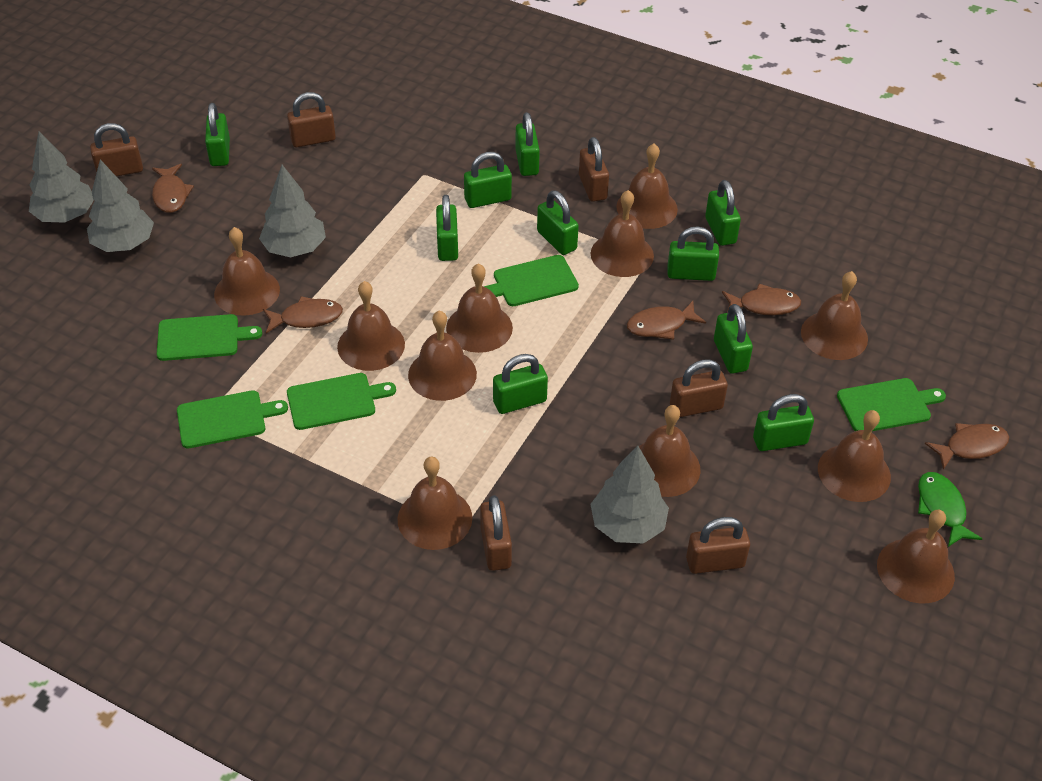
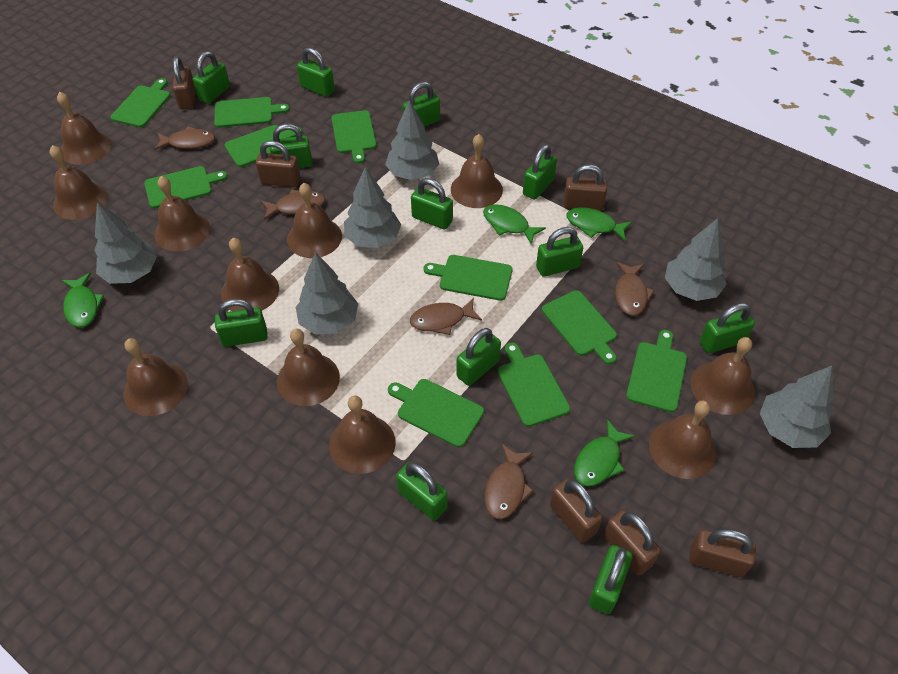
green cutting board: [157,314,262,361] [177,390,288,448] [287,373,396,430] [483,255,579,306] [837,378,946,431] = 5 -> [110,78,170,128] [144,166,228,208] [214,97,290,128] [225,125,302,167] [331,110,377,164] [388,379,484,447] [424,255,513,301] [497,342,570,427] [542,290,617,364] [626,330,687,412] = 10
green fish: [918,472,982,547] = 1 -> [62,273,104,327] [483,204,546,244] [566,207,632,241] [574,419,635,486] = 4
green padlock: [205,103,230,166] [436,195,458,261] [464,152,512,208] [493,354,548,414] [515,112,540,176] [537,190,579,255] [667,226,719,281] [705,180,741,246] [714,304,753,374] [753,394,814,451] = 10 -> [193,51,230,104] [215,299,267,347] [270,124,312,168] [297,47,335,97] [396,462,448,521] [403,82,440,127] [411,178,453,230] [456,328,501,386] [523,145,557,200] [536,227,583,277] [589,545,632,614] [700,303,755,353] = 12
grey tree: [29,132,94,223] [87,159,154,252] [259,165,326,257] [590,445,669,544] = 4 -> [94,202,157,284] [296,252,358,335] [344,167,401,248] [385,100,439,180] [665,218,727,301] [760,366,834,448] = 6

